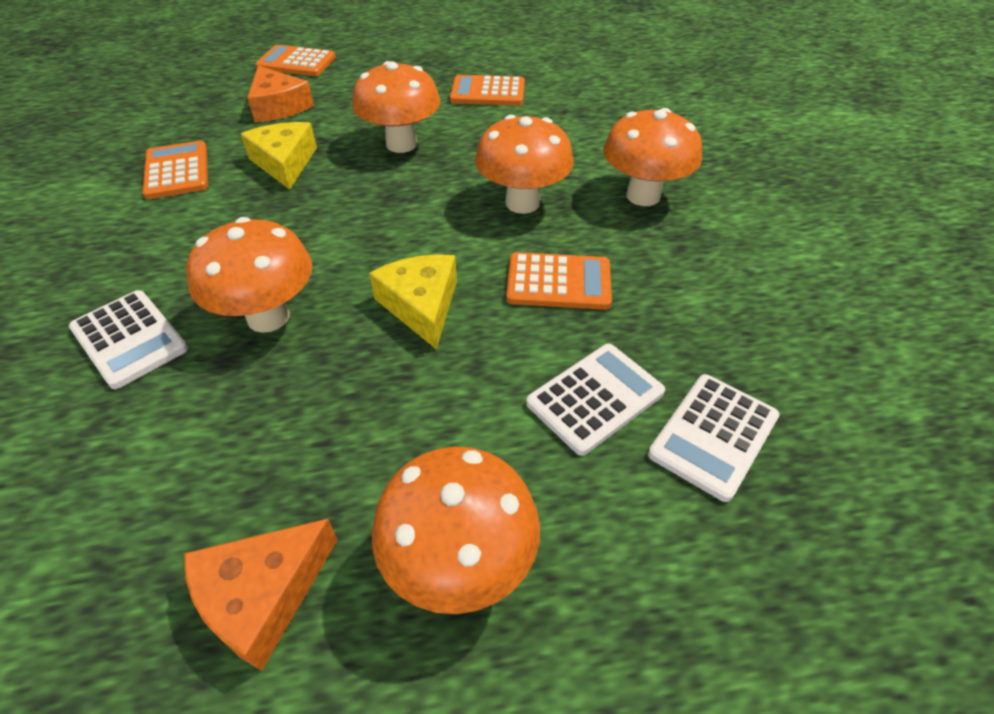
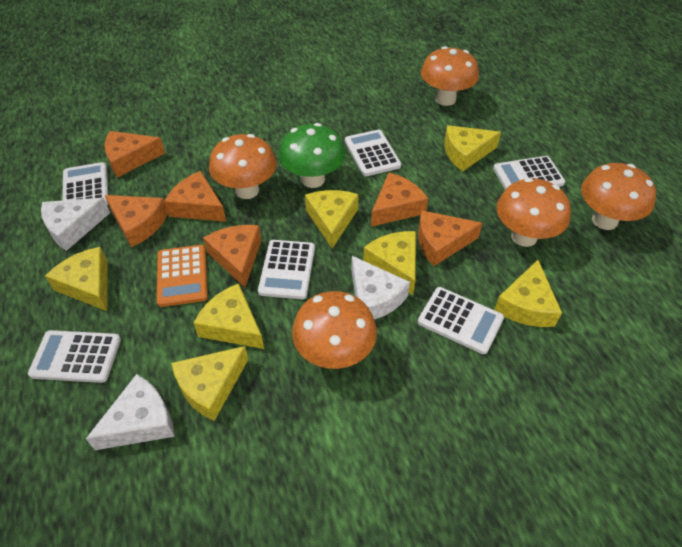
green mushroom: none = 0 -> [279,123,345,188] = 1
orange calculator: [142,141,208,199] [255,45,336,76] [450,75,525,106] [506,252,612,310] = 4 -> [157,245,208,307] = 1
orange cheese: [184,519,338,671] [247,66,314,122] = 2 -> [105,131,165,178] [105,195,168,247] [164,171,226,222] [203,225,261,287] [371,173,428,227] [418,210,482,266] = 6
white calculator: [69,290,188,389] [526,344,665,456] [648,374,780,502] = 3 -> [28,330,121,383] [62,162,108,205] [258,240,315,299] [345,130,401,176] [418,287,504,354] [493,156,565,190] = 6
white cheese: none = 0 -> [41,198,110,251] [86,374,174,450] [351,256,410,319] = 3
yellow cheese: [241,122,317,190] [369,254,457,350] = 2 -> [45,247,108,311] [171,346,248,421] [194,283,264,349] [305,190,359,249] [363,231,416,295] [444,125,501,171] [494,260,562,327] = 7

